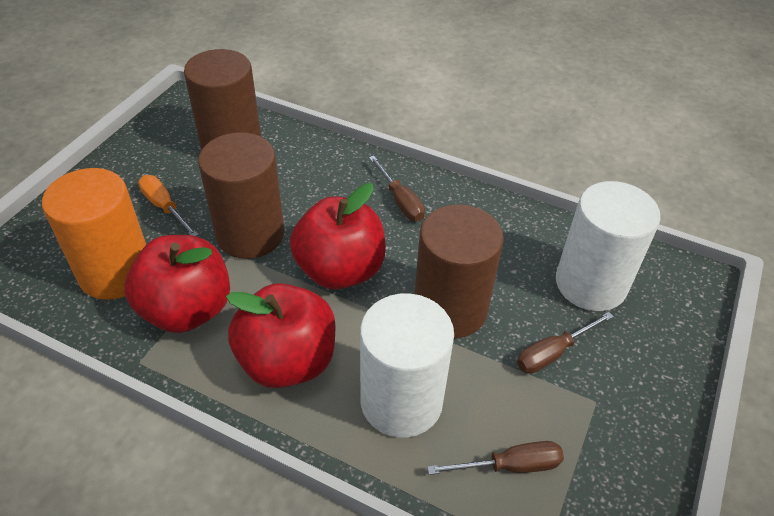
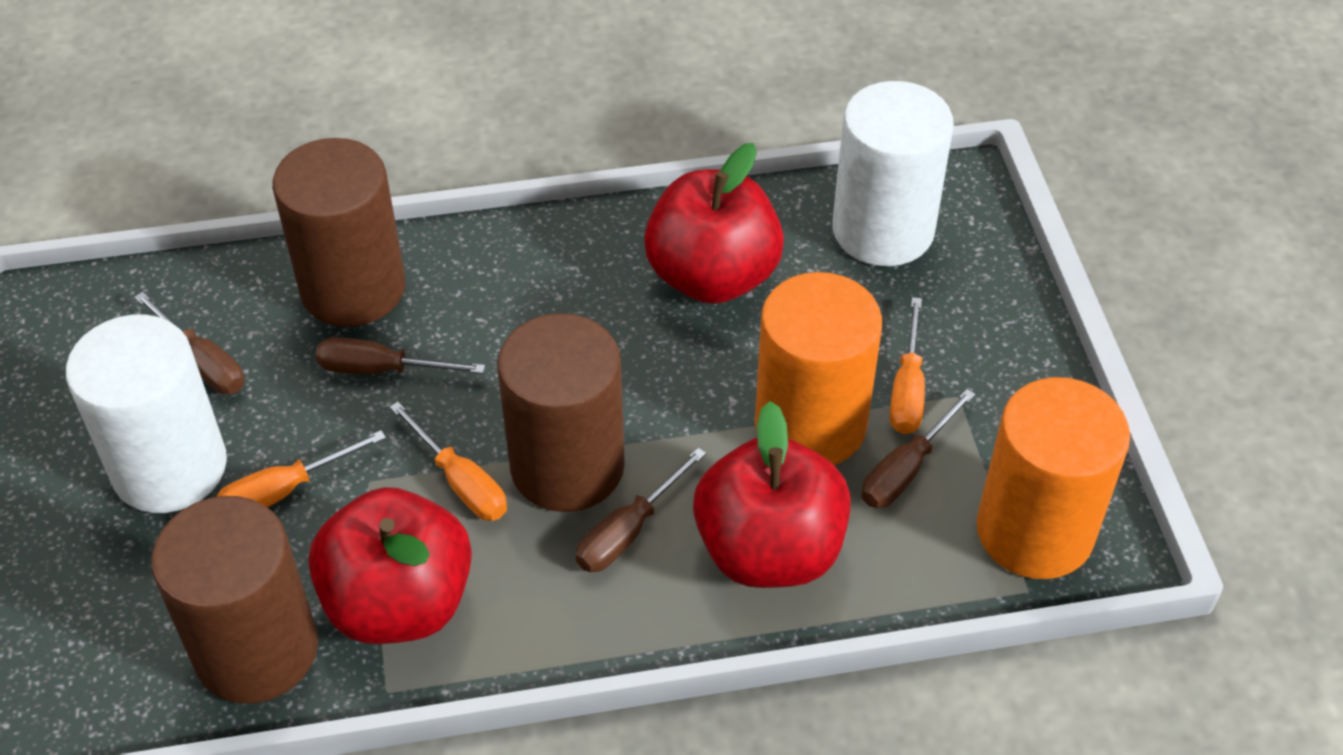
brown screwdriver: [369,156,425,221] [427,441,564,475] [517,312,614,373] = 3 -> [134,292,244,394] [316,337,485,374] [576,447,706,572] [862,389,975,508] = 4
orange cylinder: [42,168,146,300] = 1 -> [755,272,882,465] [977,377,1130,579] = 2
orange screwdriver: [138,175,198,236] = 1 -> [216,430,386,507] [390,402,507,521] [890,297,925,434] = 3

